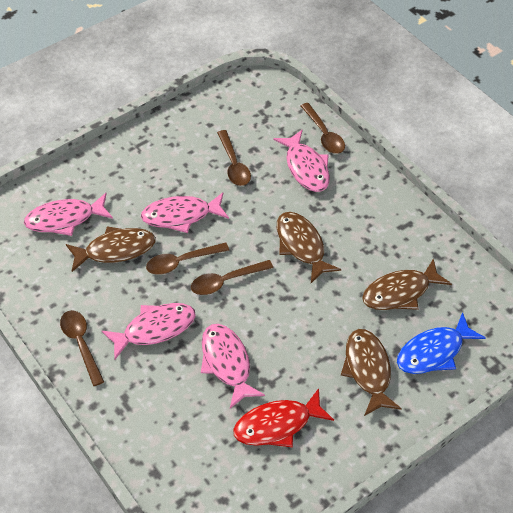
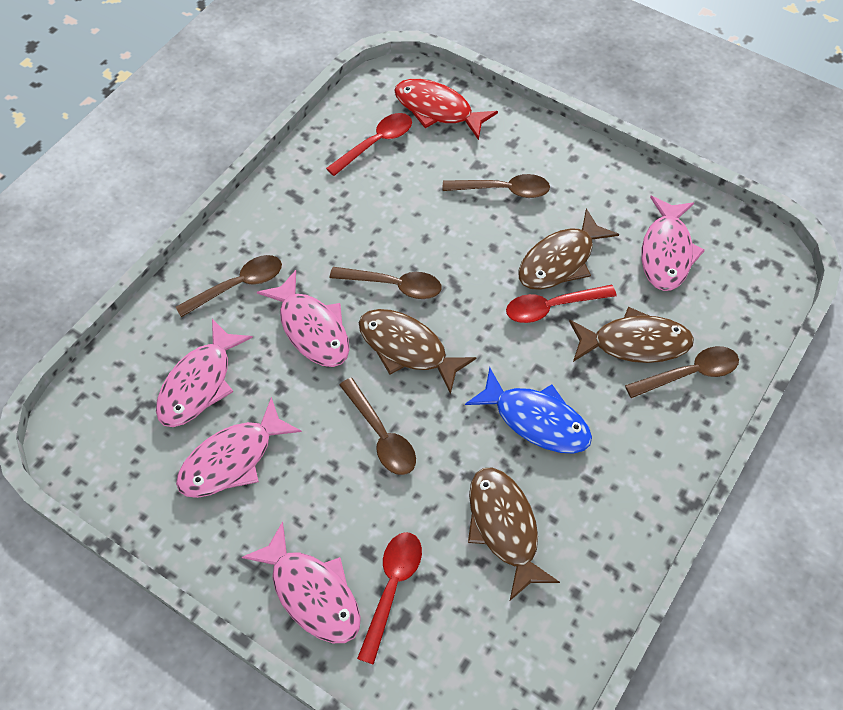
red spoon: none = 0 -> [326,113,412,176] [357,532,422,665] [506,285,617,323] = 3

